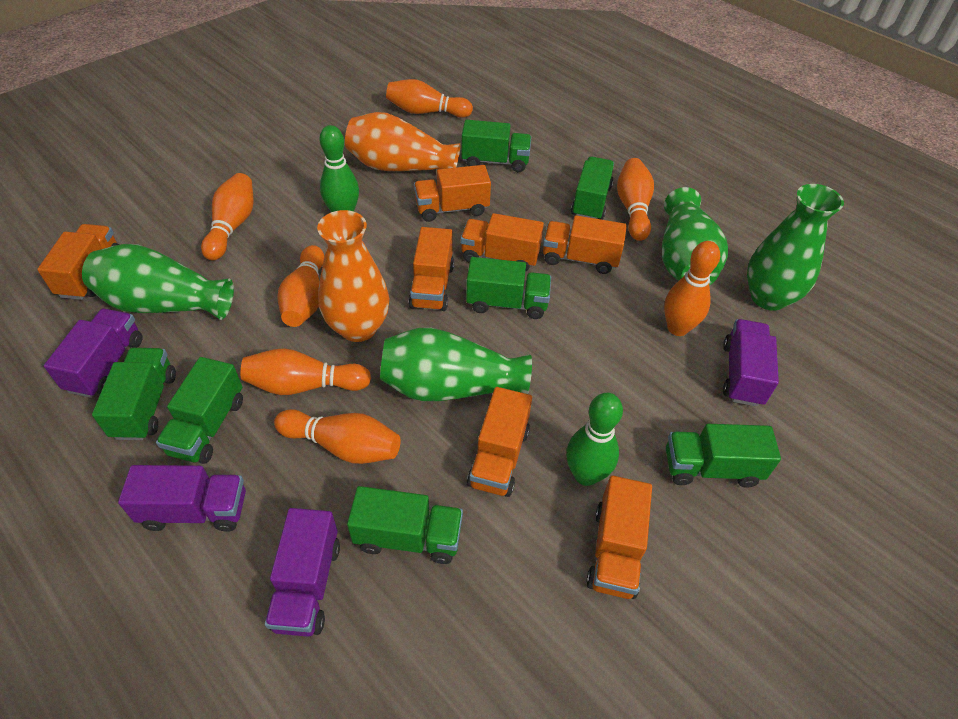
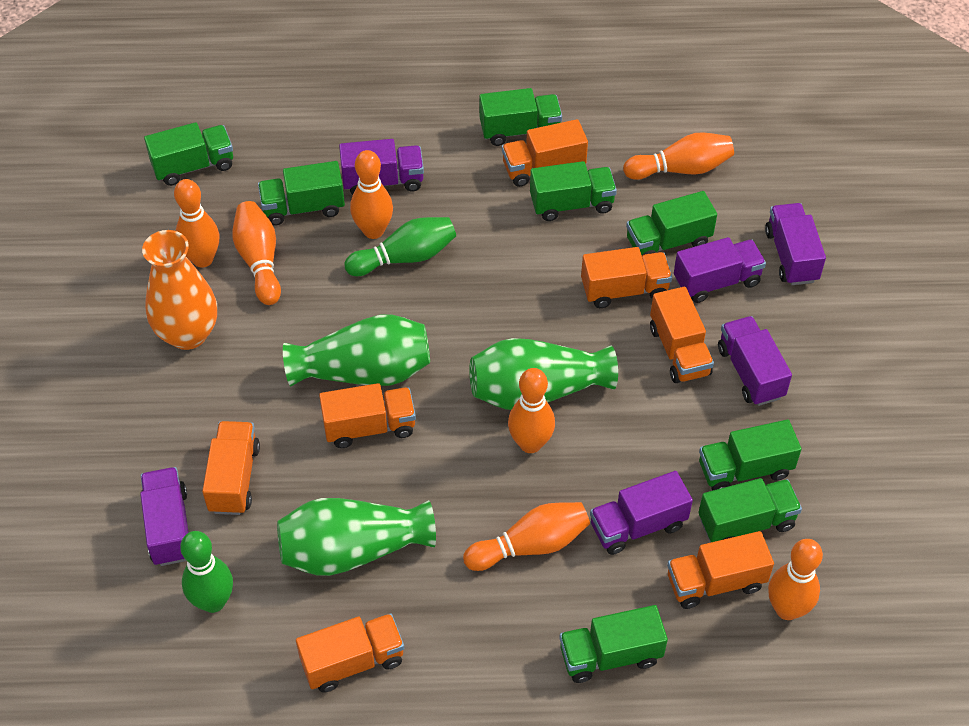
green truck: [92,348,176,440] [156,357,243,464] [347,486,463,564] [461,120,531,172] [466,257,551,319] [571,156,614,220] [666,424,781,488] = 7 -> [144,122,233,186] [258,161,345,226] [479,88,562,146] [530,161,617,221] [559,605,668,683] [626,191,717,255] [698,478,802,542] [699,420,802,491] = 8
green vase: [82,244,234,320] [380,328,532,401] [662,187,728,285] [747,184,844,311] = 4 -> [277,498,436,576] [283,315,430,386] [469,338,618,410] = 3
orange vase: [317,210,389,342] [345,112,461,171] = 2 -> [142,230,217,350] = 1
purple truck: [44,309,142,398] [118,465,246,532] [265,508,340,636] [723,319,779,407] = 4 -> [140,467,189,566] [339,139,424,195] [590,471,693,555] [674,237,766,303] [718,316,792,406] [765,203,826,285] = 6

